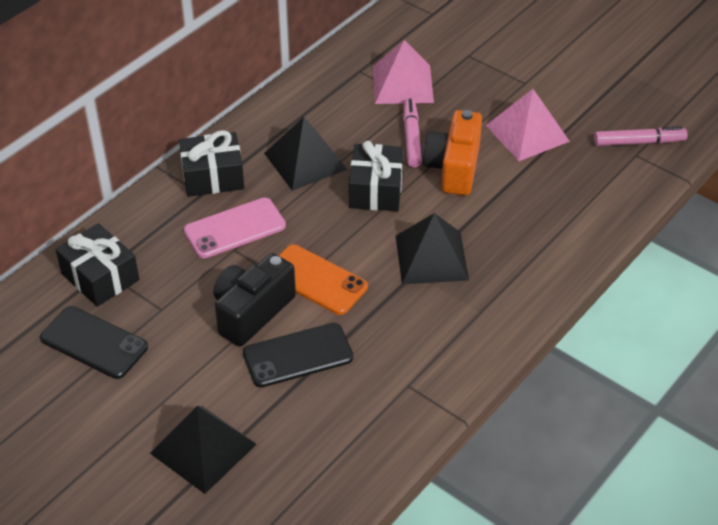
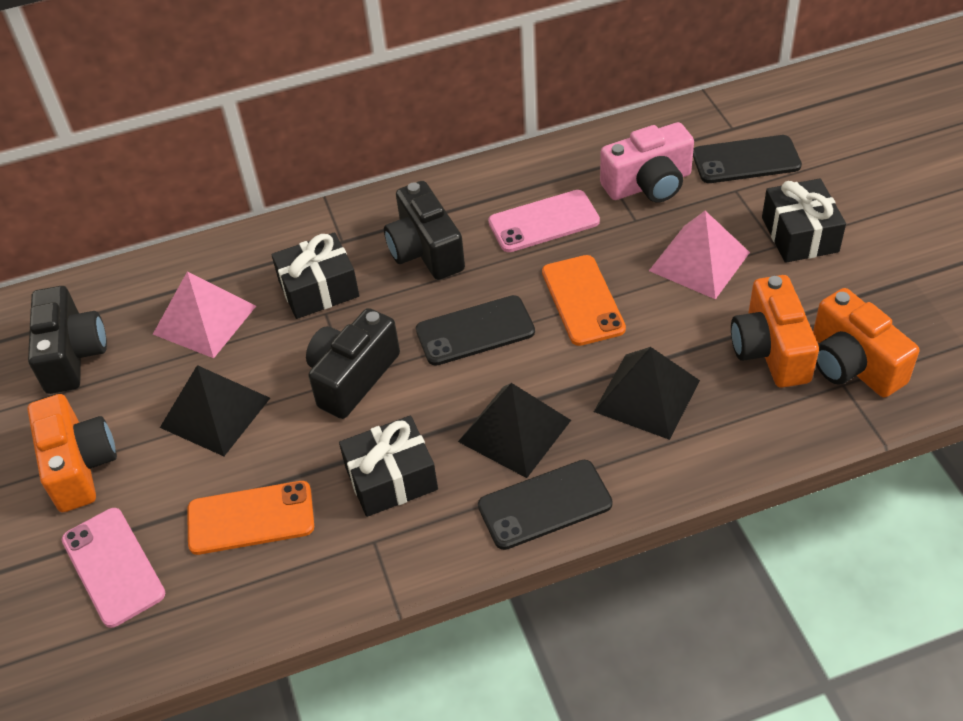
black camera: [213,253,296,347] = 1 -> [28,286,107,394] [306,308,400,419] [384,181,465,280] = 3
black phone: [40,306,148,379] [243,323,354,388] = 2 -> [416,295,535,366] [478,460,613,550] [693,135,802,183] = 3
orange camera: [423,110,482,196] = 1 -> [27,394,117,512] [731,275,819,388] [813,288,919,398] = 3
orange phone: [278,244,368,315] = 1 -> [187,481,314,555] [542,255,626,346] = 2
pink camera: none = 0 -> [600,122,694,202] = 1
pink marker: [403,98,422,168] [594,126,687,146] = 2 -> none = 0
pink phone: [184,198,286,258] = 1 -> [62,508,165,628] [488,190,600,252] = 2

